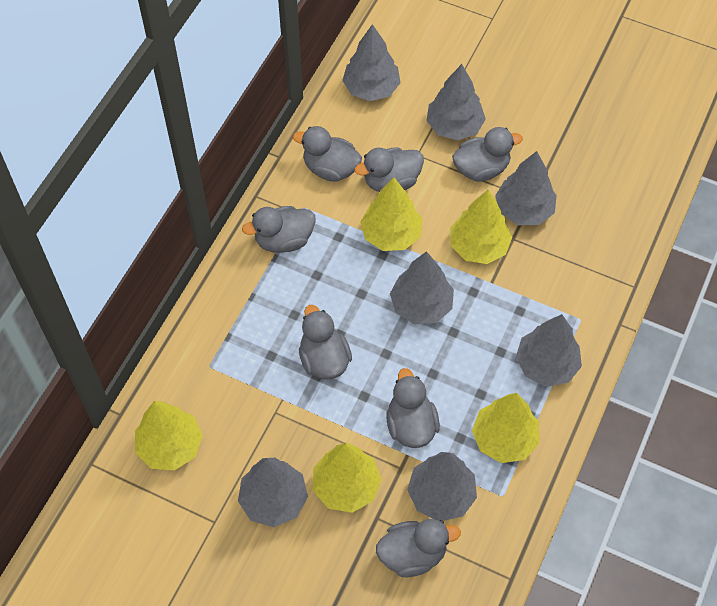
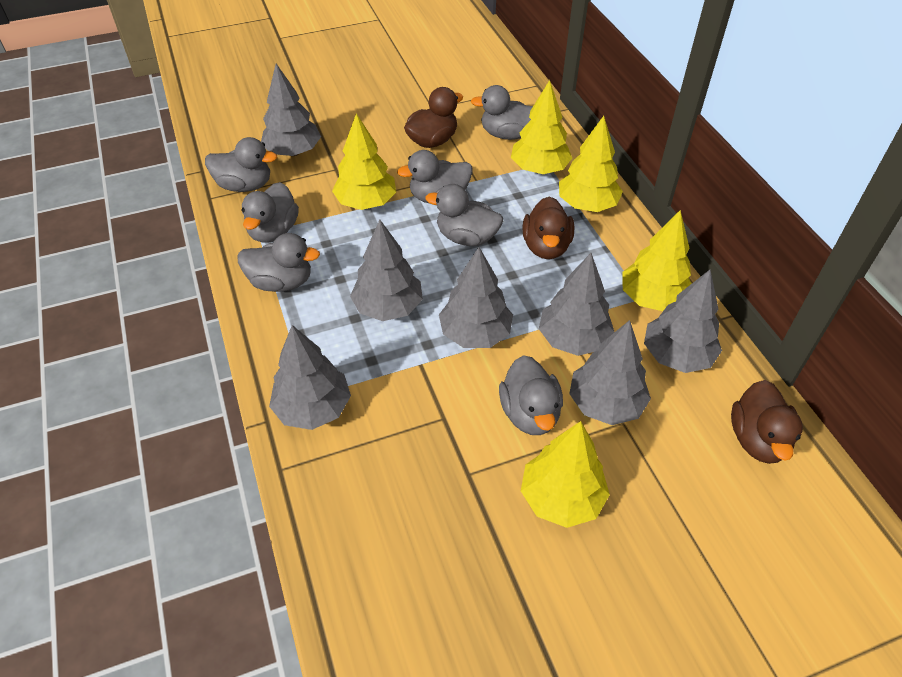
brown duck: none = 0 -> [404,87,463,148] [522,196,574,259] [731,380,803,464] = 3

